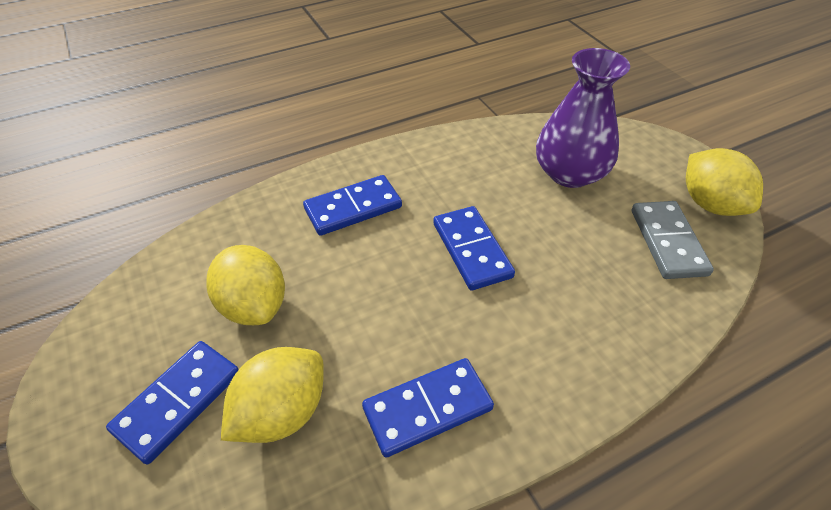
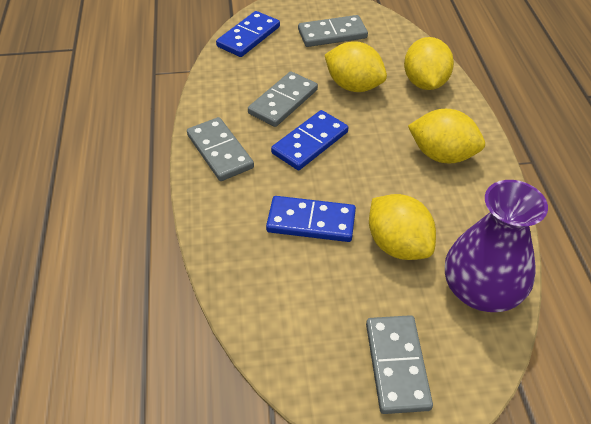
blue domino: [106,341,239,465] [303,175,402,236] [362,358,494,458] [433,206,515,290] = 4 -> [216,11,280,57] [266,196,356,242] [271,110,348,170] = 3
grey domino: [632,201,714,279] = 1 -> [187,117,254,181] [248,71,318,127] [298,15,368,47] [366,315,433,414] = 4
yellow lemon: [207,245,285,325] [221,347,324,443] [686,148,763,216] = 3 -> [325,41,387,92] [369,194,436,260] [404,37,454,90] [408,109,485,163] = 4

